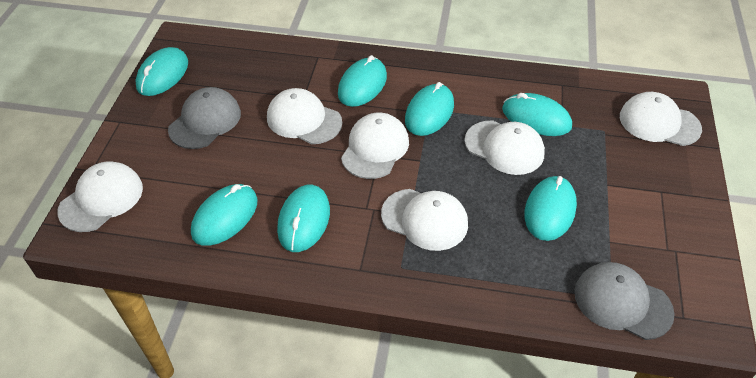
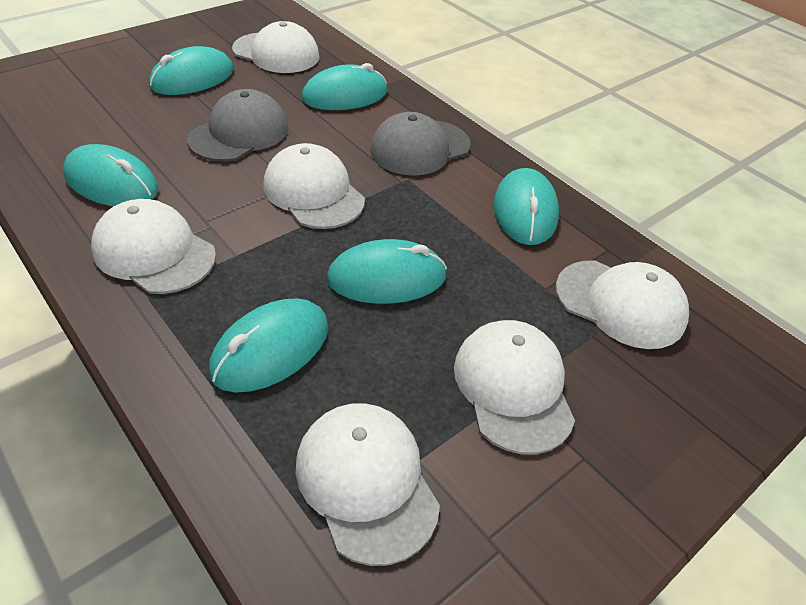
turquoise mouse: [135,47,188,96] [191,184,257,246] [277,185,330,252] [338,55,387,107] [405,82,454,136] [502,93,572,136] [524,176,577,241] = 7 -> [63,144,158,206] [149,46,233,95] [209,298,328,392] [302,63,387,110] [327,239,447,304] [494,168,559,245] = 6

